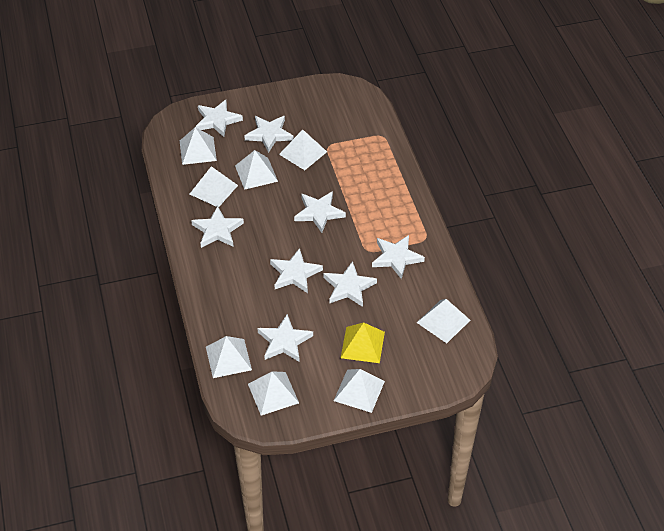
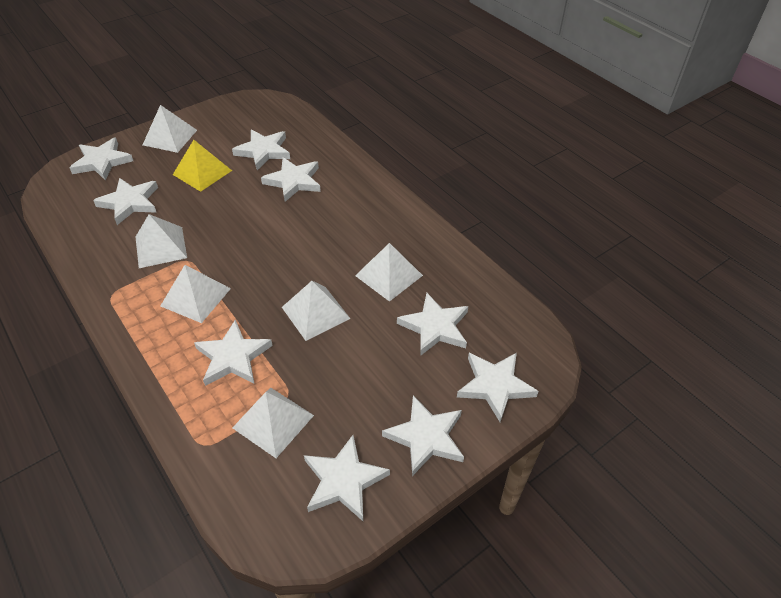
white pyramid: [180,127,217,165] [190,166,238,207] [206,336,252,378] [235,150,278,190] [248,371,299,416] [279,130,327,170] [334,369,385,413] [417,299,470,343] = 8 -> [136,214,187,268] [143,105,197,153] [160,265,231,323] [232,388,314,458] [282,281,351,341] [355,243,423,302] = 6
white star: [191,206,244,248] [196,100,243,137] [245,116,293,153] [257,314,313,362] [270,248,323,293] [294,191,346,233] [323,261,377,307] [372,235,425,279] = 8 -> [69,138,133,180] [93,178,158,225] [194,319,273,386] [232,129,290,170] [261,157,321,202] [304,435,390,521] [382,395,464,476] [397,293,468,356] [457,353,539,422] = 9

